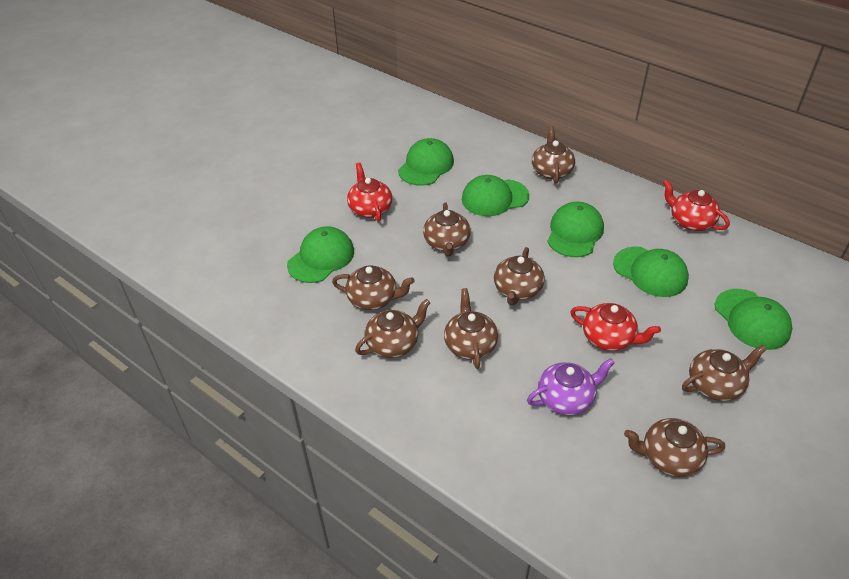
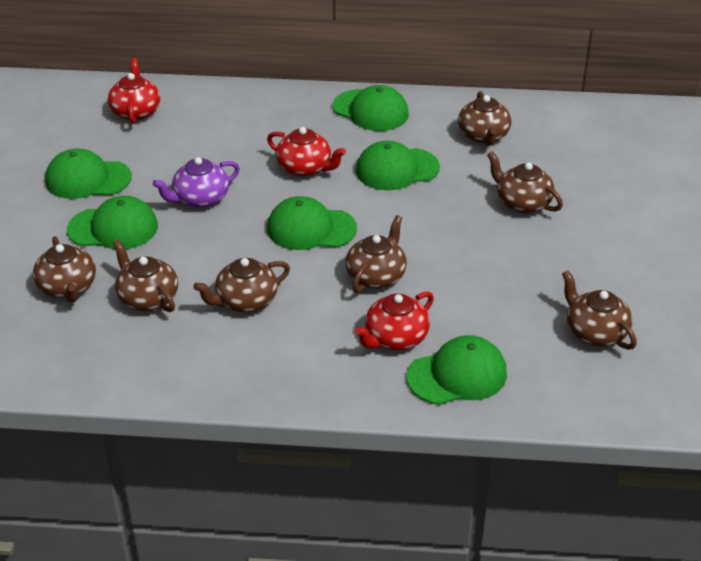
brown teapot: [332,265,415,310] [355,299,431,358] [423,202,471,256] [444,288,498,369] [494,247,545,306] [532,126,575,183] [624,418,725,477] [682,345,767,401] = 8 -> [33,236,96,303] [113,240,178,312] [193,258,290,312] [345,215,407,293] [458,91,511,146] [487,151,563,213] [562,270,637,350] = 7

